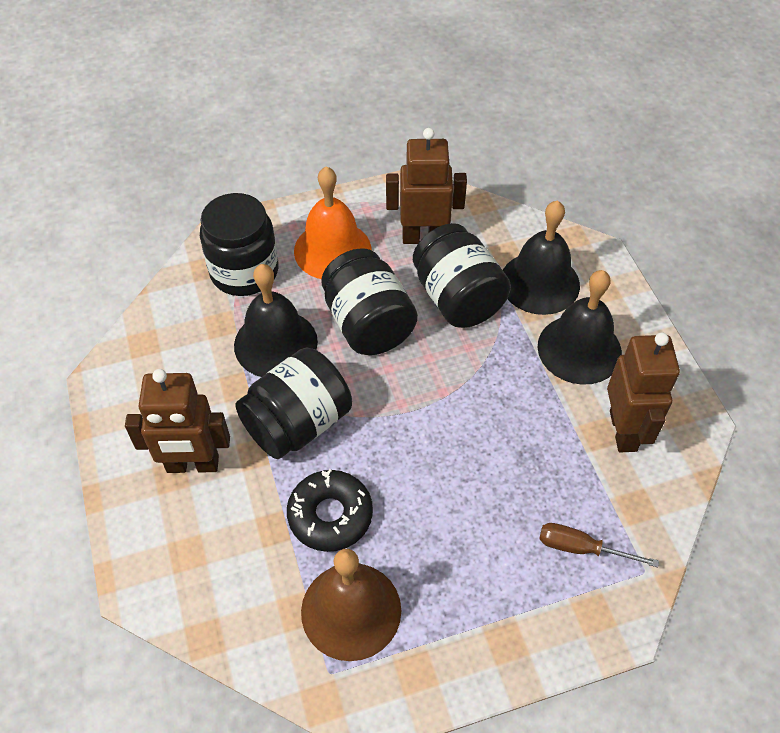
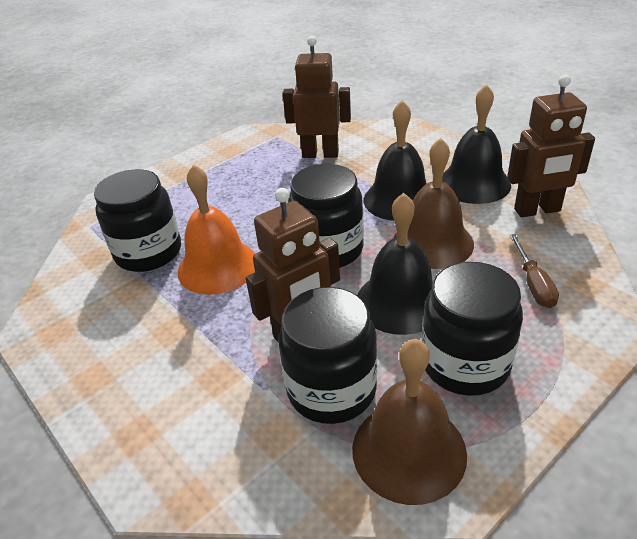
black donut: [287,469,373,552] = 1 -> none = 0
brown bell: [301,549,401,661] = 1 -> [352,339,467,505] [394,138,474,269] = 2

